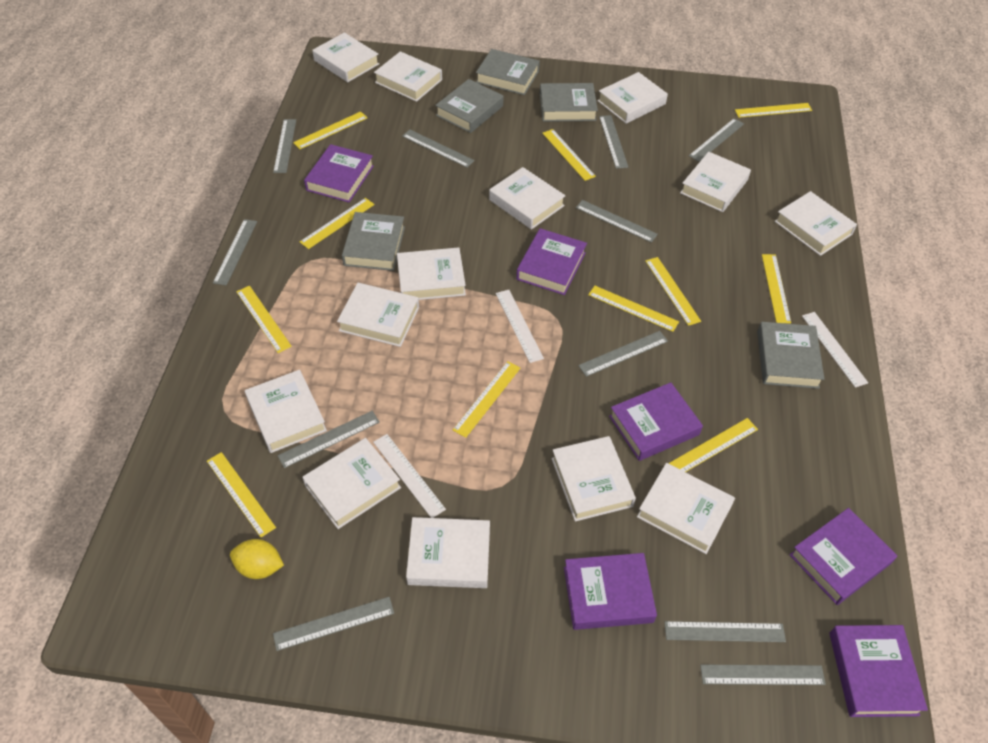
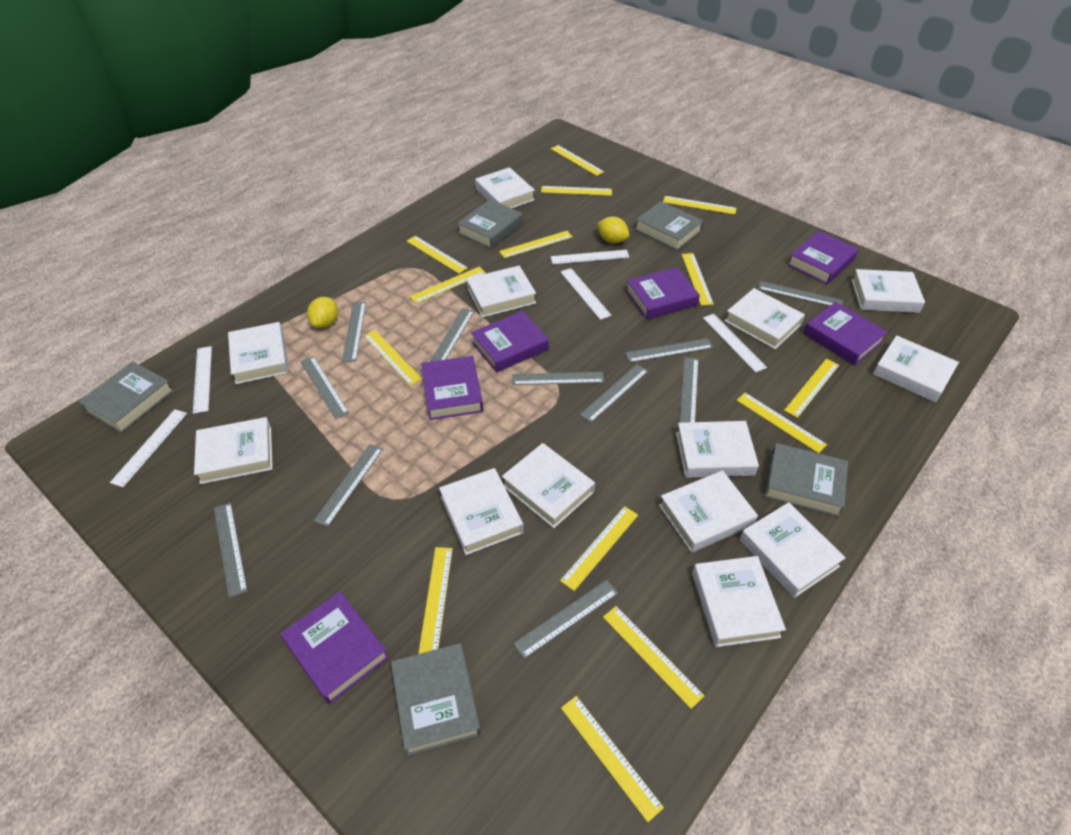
white ruler: [373,434,446,518] [496,290,544,363] [802,312,868,388] = 3 -> [110,409,187,487] [193,346,212,414] [551,250,629,264] [560,268,612,320] [703,314,767,373] = 5
yellow lemon: [230,539,284,579] = 1 -> [307,297,338,328] [597,216,629,244] = 2
yellow ruler: [207,452,276,537] [236,286,292,353] [293,111,367,149] [300,198,375,249] [453,361,520,438] [542,129,596,181] [588,286,679,332] [645,257,701,326] [668,418,758,472] [735,103,812,118] [762,254,791,323] = 11 -> [364,330,422,385] [407,236,468,274] [410,267,486,304] [418,547,453,654] [499,231,573,258] [541,186,612,196] [551,145,604,176] [560,506,638,591] [561,696,664,822] [603,606,704,709] [663,196,737,215] [681,253,714,306] [736,393,827,453] [784,359,839,418] = 14

